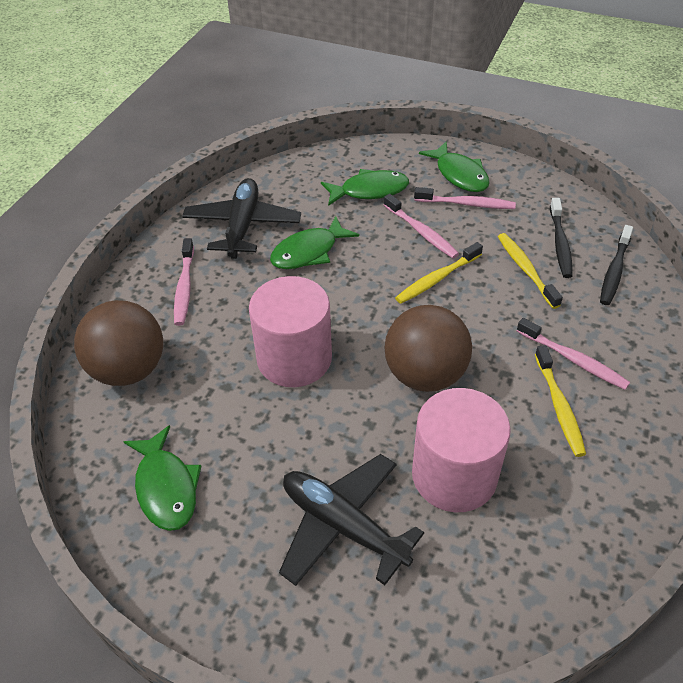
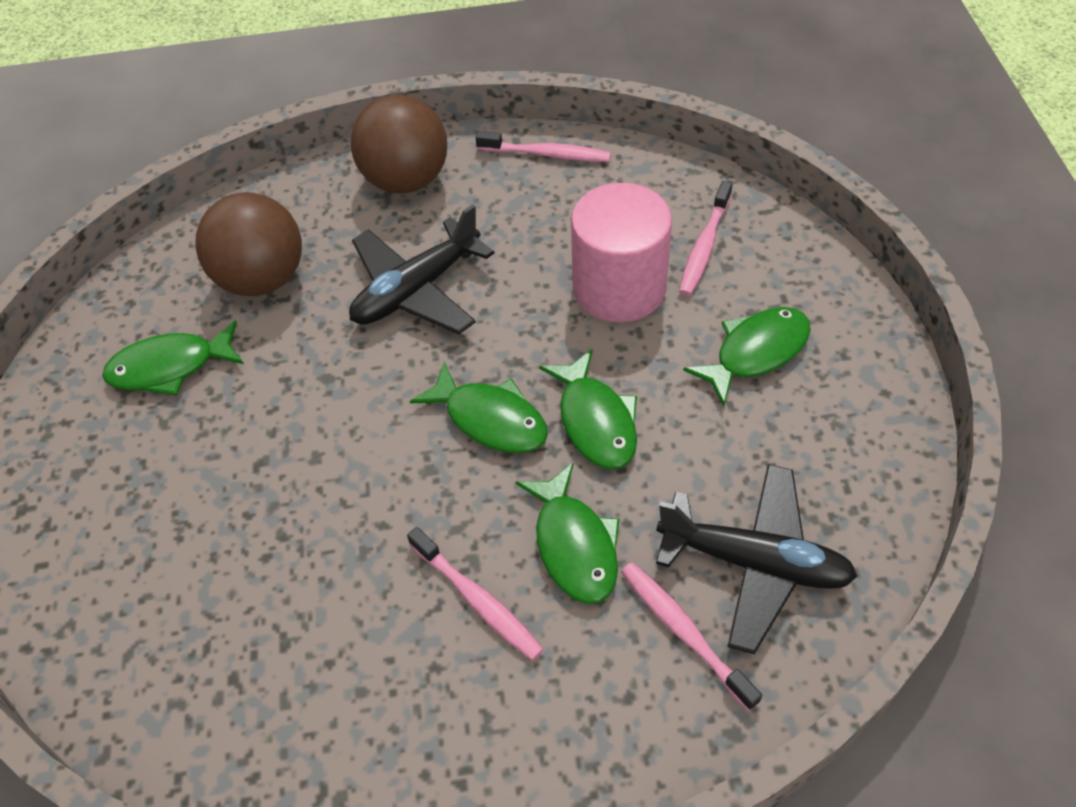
black toothbrush: [550,198,573,278] [600,225,633,305] = 2 -> none = 0
green fish: [123,425,201,531] [270,216,359,269] [321,169,409,206] [419,141,490,192] = 4 -> [102,320,244,396] [410,362,548,453] [515,463,620,604] [539,349,637,469] [683,307,811,406] = 5
pink cylinder: [249,276,332,387] [412,388,511,512] = 2 -> [571,183,672,323] = 1
yellow toothbrush: [395,242,483,304] [498,233,563,309] [535,345,586,457] = 3 -> none = 0

